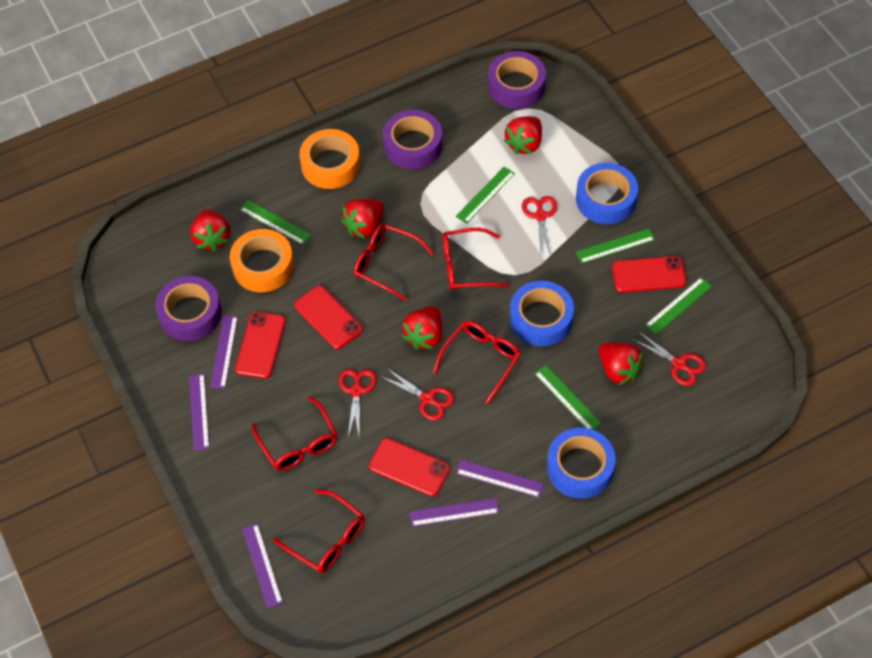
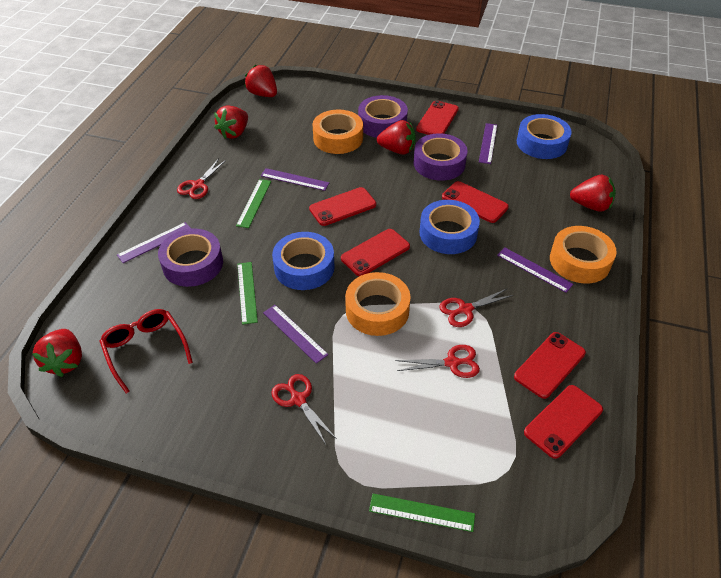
green ruler: [239,200,311,245] [456,167,515,224] [534,365,602,430] [576,229,655,264] [645,277,712,334] = 5 -> [236,179,271,228] [237,262,258,325] [369,494,475,532] = 3
orange tape: [230,229,294,292] [299,129,360,189] = 2 -> [312,109,363,154] [345,272,411,336] [550,226,617,284] = 3
red glasses: [251,396,337,471] [273,490,365,573] [354,224,434,301] [433,321,521,404] [442,228,509,290] = 5 -> [99,309,193,394] = 1
red phone: [235,311,286,379] [294,285,363,349] [369,438,450,496] [612,256,686,293] = 4 -> [309,187,376,226] [341,229,410,276] [416,100,459,135] [442,181,509,223] [514,332,586,399] [524,385,603,459] = 6

